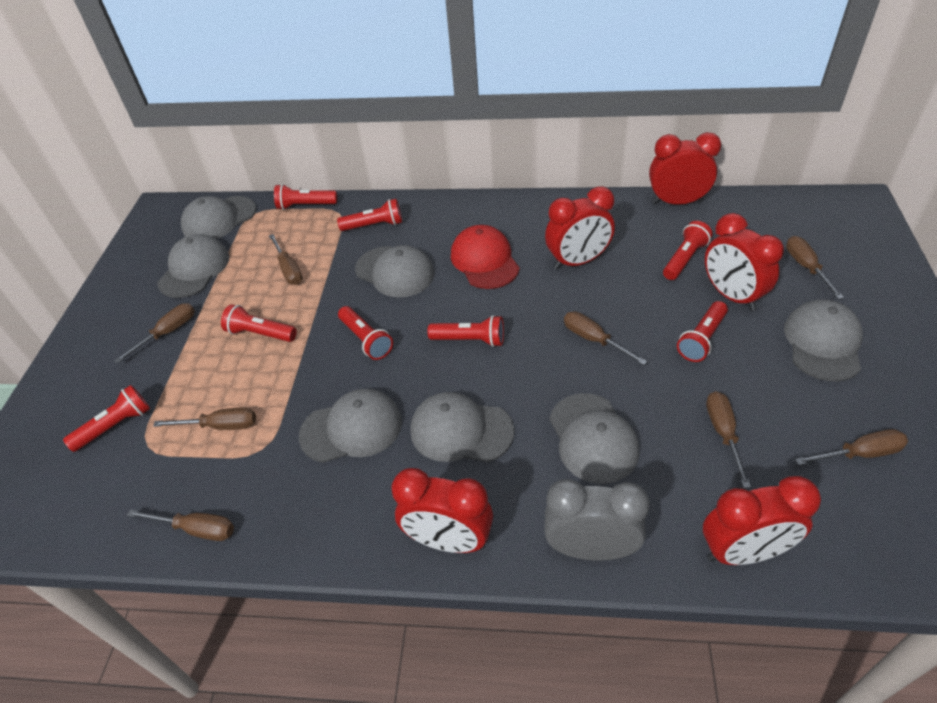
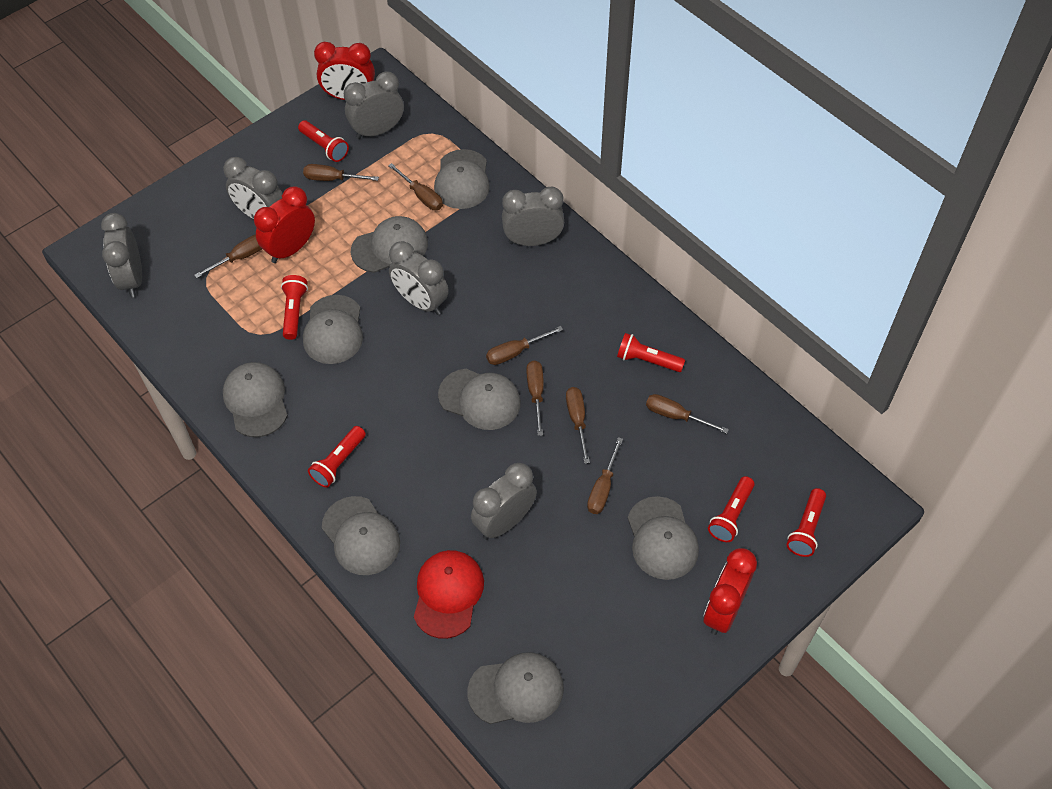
grey cap: [157,234,229,298] [181,196,256,239] [299,389,402,463] [355,245,434,298] [410,392,514,462] [549,393,640,484] [784,299,863,382] = 7 -> [223,362,288,437] [303,295,363,364] [322,496,400,575] [351,216,428,273] [434,149,490,209] [438,369,521,430] [467,652,564,724] [628,496,699,580] = 8
grey clock: [544,479,650,561] = 1 -> [101,213,142,298] [223,157,283,219] [344,71,404,139] [389,241,449,315] [471,463,537,540] [502,187,564,246] = 6
red clock: [391,468,493,553] [545,187,615,270] [649,132,721,205] [703,476,821,565] [705,213,784,311] = 5 -> [254,187,315,263] [314,42,375,100] [703,548,757,635] = 3
red flashlight: [63,385,150,452] [221,304,297,342] [274,184,337,210] [337,199,402,231] [338,306,393,360] [427,315,504,347] [663,221,713,280] [677,301,728,362] = 8 -> [281,275,308,340] [298,120,349,162] [308,426,366,488] [617,333,685,372] [708,476,755,542] [787,488,826,557] = 6

